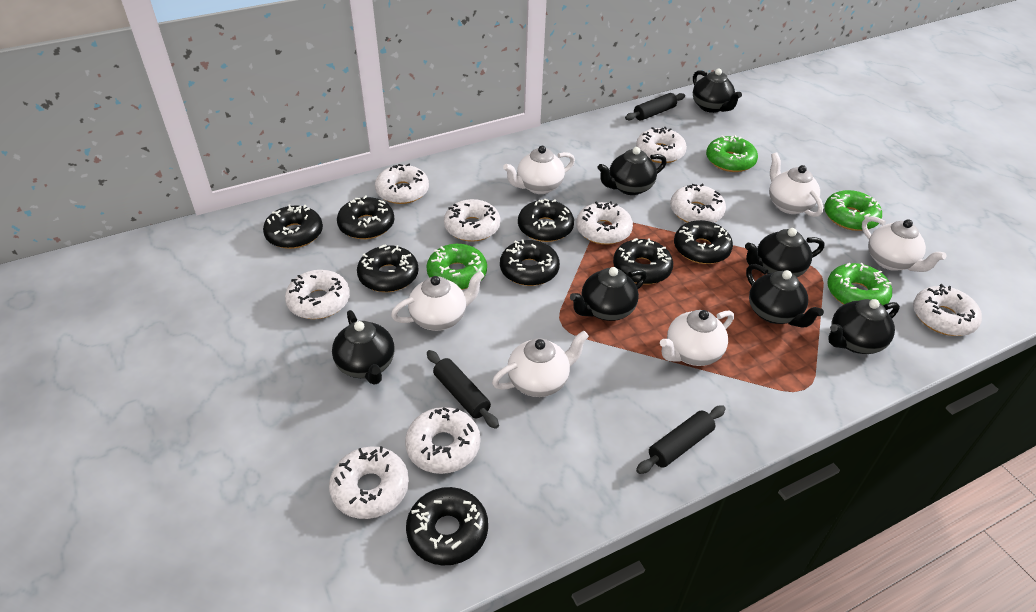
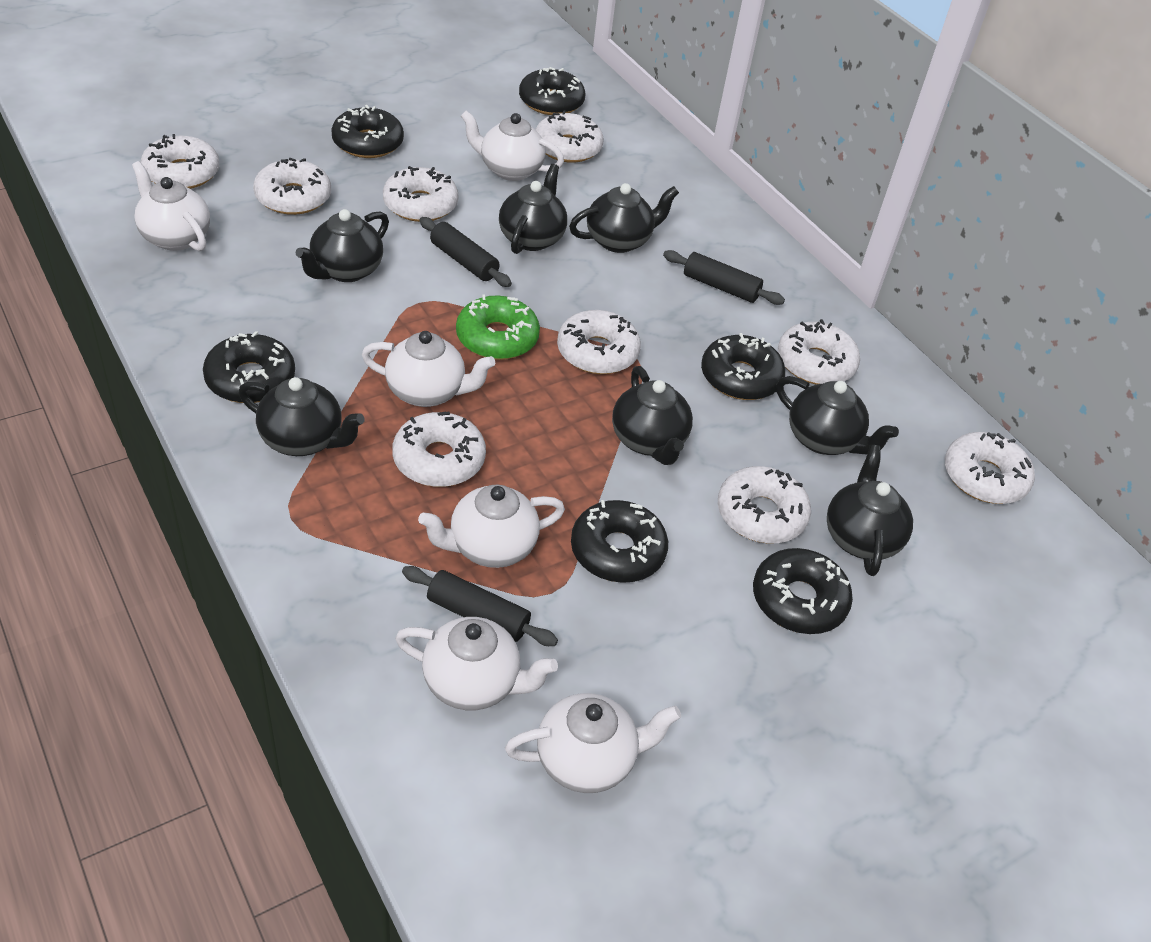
black donut: [263,204,323,249] [337,195,394,239] [357,244,418,292] [406,487,488,565] [500,239,560,286] [518,199,574,242] [613,238,673,285] [674,220,733,264] = 8 -> [203,331,295,403] [331,105,404,158] [519,67,585,115] [571,500,668,583] [701,333,785,400] [753,548,853,634] = 6
green donut: [426,244,487,290] [706,135,758,172] [824,190,882,231] [827,263,892,306] = 4 -> [456,294,540,360] = 1

